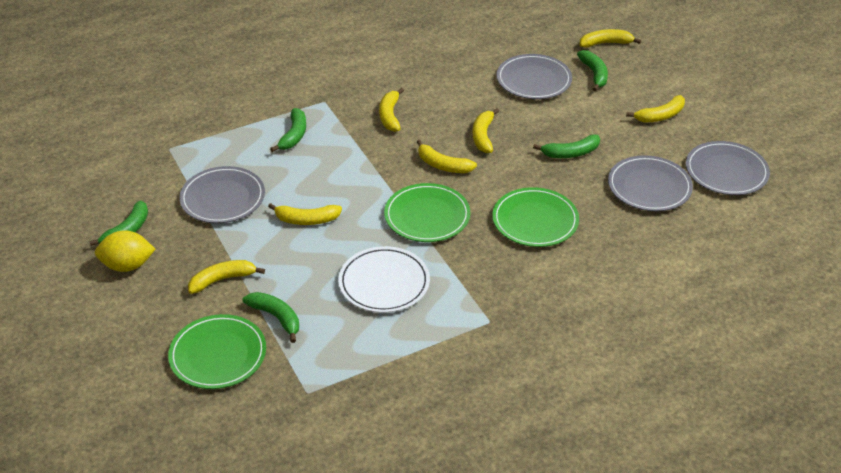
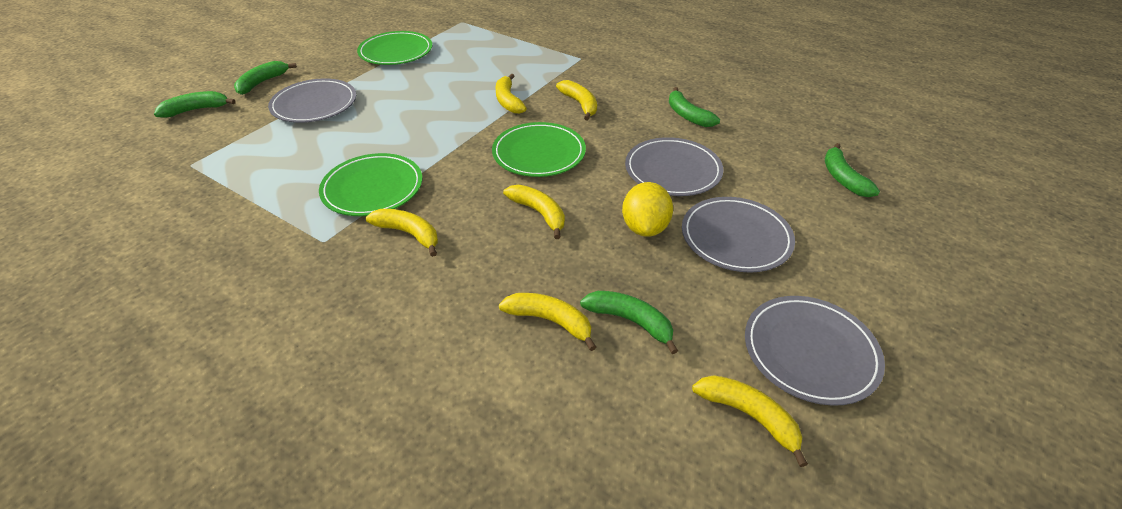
white plate: [338,246,430,313] = 1 -> none = 0
yellow banana: [188,260,265,294] [268,203,342,225] [379,88,404,132] [417,140,477,173] [473,108,499,153] [580,29,641,48] [626,95,685,123] = 7 -> [366,209,438,257] [495,74,527,114] [499,293,596,351] [503,185,565,239] [556,80,597,120] [692,375,808,467] = 6

